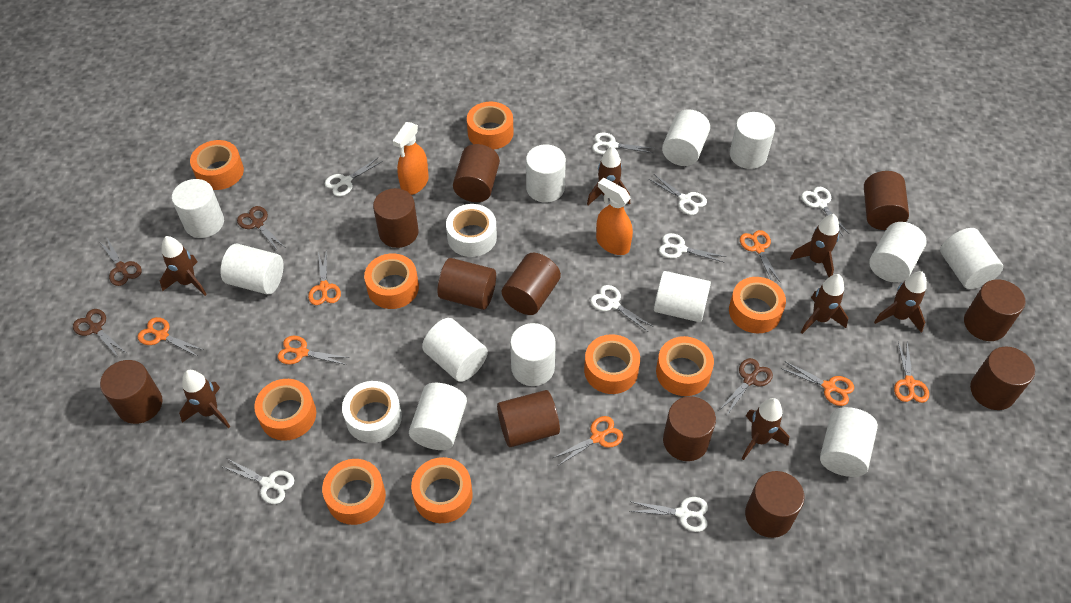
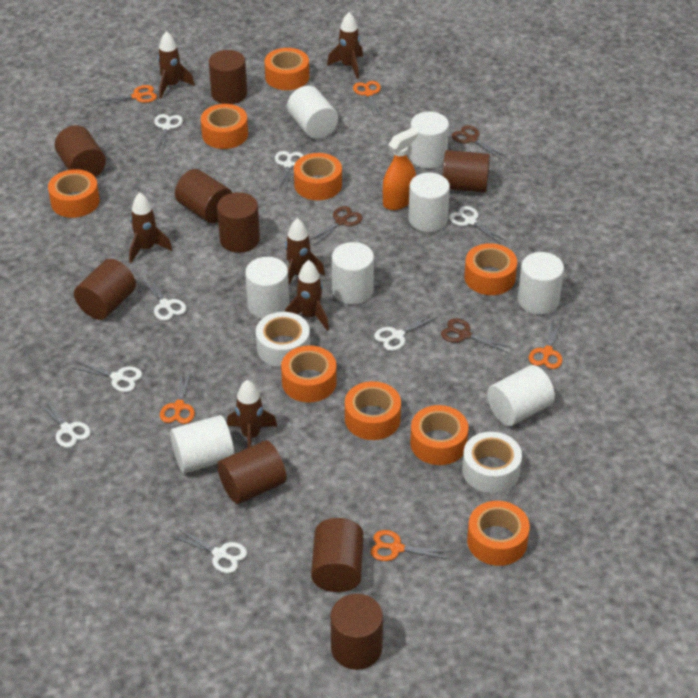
brown cylinder: [100,360,162,424] [373,188,419,248] [438,258,496,310] [453,144,500,202] [497,390,560,447] [502,253,561,315] [663,396,716,461] [745,471,805,538] [864,171,909,230] [964,279,1026,341] [970,346,1035,410] = 11 -> [55,125,106,177] [74,259,136,320] [175,169,232,223] [209,50,247,104] [217,192,260,253] [217,440,286,504] [311,518,364,592] [330,594,383,670] [442,150,490,193] = 9
brown rocket: [160,236,207,296] [179,370,230,428] [587,147,630,205] [742,398,789,460] [790,214,839,277] [801,274,848,334] [874,271,927,332] = 7 -> [129,192,172,263] [158,31,195,98] [227,380,277,448] [285,218,325,284] [285,260,329,331] [327,12,363,79] = 6
brown scissors: [73,309,126,358] [99,238,142,286] [237,206,286,251] [719,358,773,415] = 4 -> [309,206,363,246] [441,318,511,352] [452,125,505,159] = 3
orange scissors: [137,317,203,356] [278,336,350,365] [308,251,341,305] [553,416,623,466] [740,230,781,283] [782,362,854,406] [894,342,929,403] = 7 -> [96,85,157,106] [160,370,195,424] [353,81,382,117] [370,530,452,561] [529,319,562,369] = 5
orange spray bottle: [392,122,429,195] [596,178,633,255] = 2 -> [383,128,418,210] = 1
white cylinder: [172,179,224,238] [220,244,284,295] [409,383,467,450] [422,318,488,382] [510,323,556,386] [526,144,566,203] [654,271,711,322] [662,109,710,166] [730,112,775,169] [820,407,878,477] [869,222,927,283] [940,228,1003,289] = 12 -> [170,415,234,474] [245,257,289,319] [287,86,338,139] [332,242,374,304] [408,173,450,232] [409,112,449,169] [487,365,555,426] [518,252,564,315] = 8

